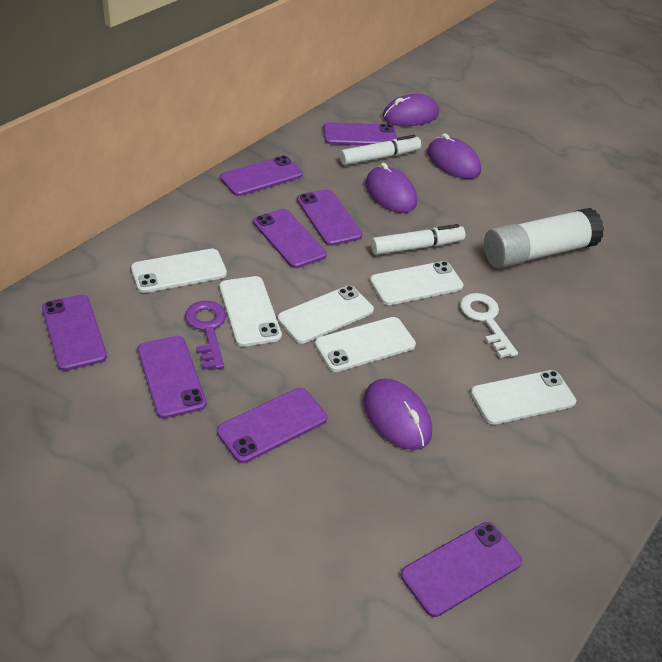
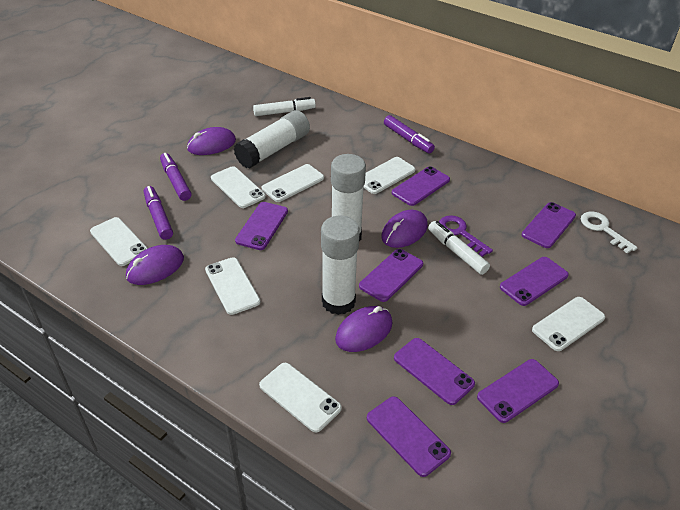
purple marker: none = 0 -> [144,186,173,240] [160,153,192,201] [384,115,435,154] = 3
white glue stick: [484,208,604,269] = 1 -> [234,110,310,168] [321,216,360,315] [331,154,366,241] = 3
white phone: [131,249,227,293] [220,276,282,347] [278,285,374,344] [315,317,416,372] [370,261,464,305] [471,370,576,425] = 6 -> [90,217,148,266] [205,257,260,315] [211,166,266,208] [259,363,342,432] [262,164,324,202] [363,157,415,194] [532,297,605,351] = 7

